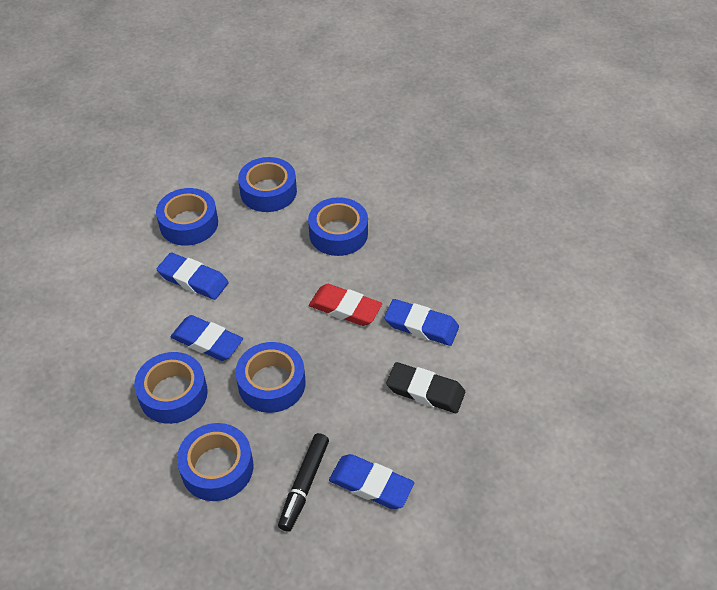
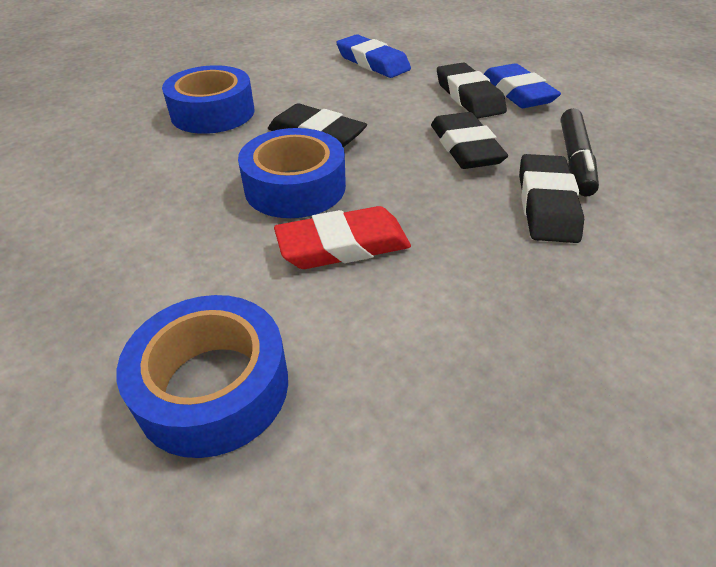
black eraser: [386,362,465,413] = 1 -> [268,103,367,147] [431,112,508,169] [437,63,507,118] [519,154,584,243] = 4
blue eraser: [157,253,229,300] [170,315,243,361] [329,454,414,509] [384,299,459,346] = 4 -> [336,34,411,78] [484,63,561,108] = 2
blue tape: [134,352,208,424] [156,188,218,246] [177,423,253,501] [235,342,305,413] [238,157,297,212] [308,197,368,256] = 6 -> [117,295,288,458] [162,65,255,134] [238,128,346,218] = 3

